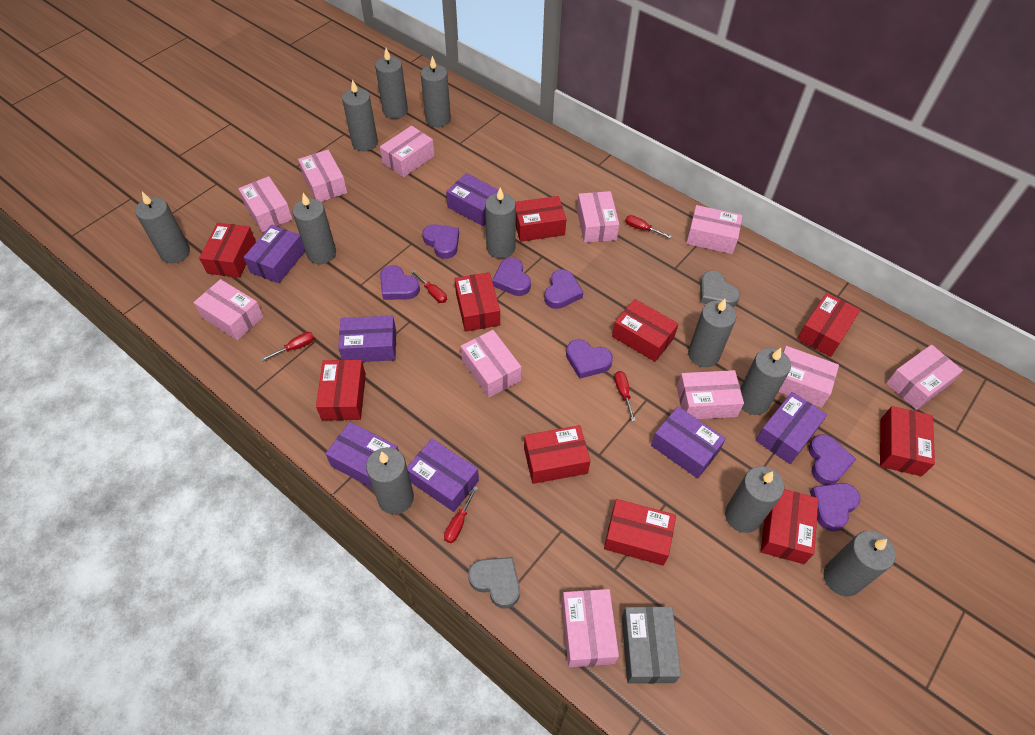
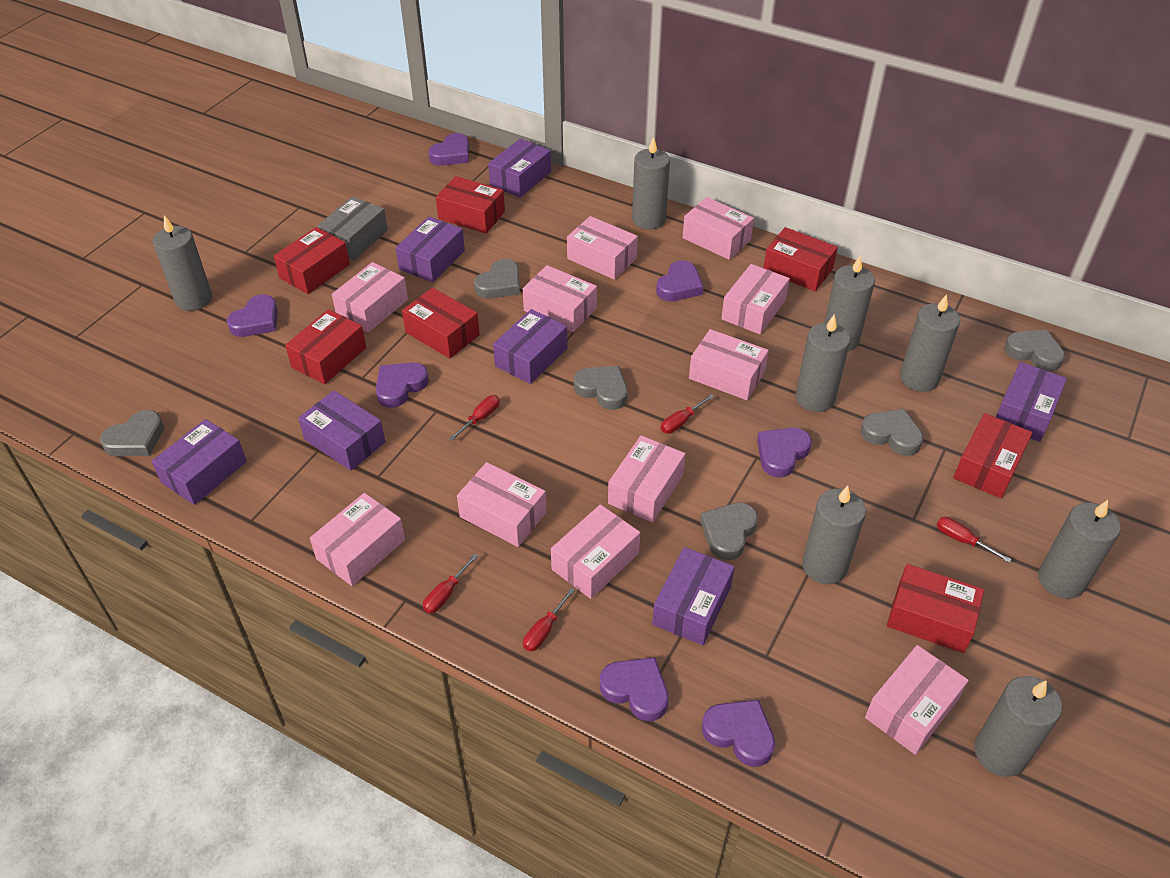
grey candle: [135,192,190,263] [293,193,336,264] [342,79,378,151] [366,447,414,514] [375,48,408,119] [421,56,451,127] [485,188,516,259] [688,299,736,367] [725,466,784,533] [740,348,791,415] [824,531,896,596] = 11 -> [153,215,212,311] [632,136,670,229] [795,314,850,412] [802,485,866,584] [824,256,875,351] [900,294,960,392] [974,676,1062,777] [1039,500,1121,599] = 8
grey heart: [468,557,520,609] [700,271,740,307] = 2 -> [100,410,164,456] [474,259,520,299] [574,366,628,410] [700,503,758,560] [860,409,923,456] [1004,329,1065,371] = 6
red box: [199,223,256,278] [316,360,366,420] [455,272,500,332] [516,196,566,242] [524,425,591,484] [604,499,676,566] [612,299,679,362] [760,489,818,564] [797,293,860,357] [880,406,935,476] = 10 -> [274,227,350,294] [285,309,366,384] [402,288,480,359] [436,176,505,233] [763,227,838,291] [887,564,984,653] [953,413,1032,499] = 7

